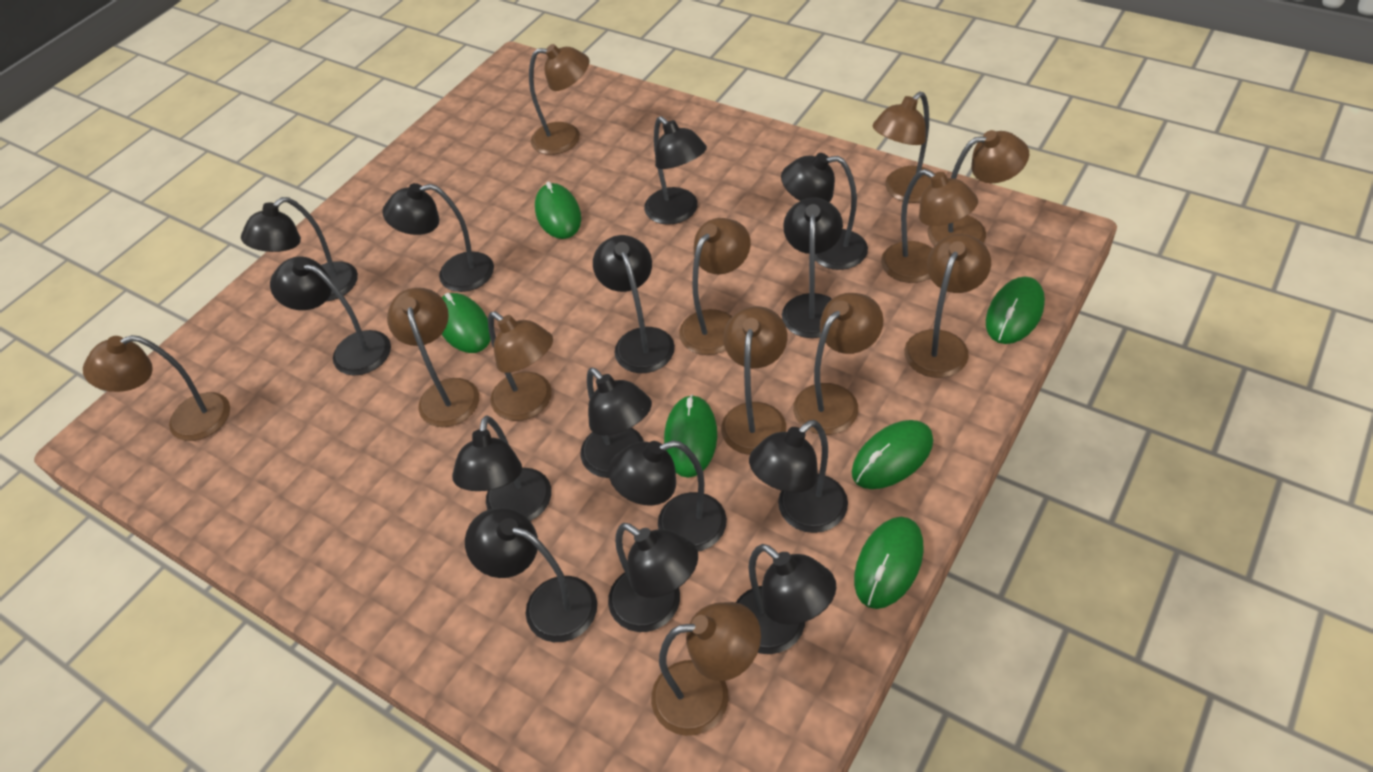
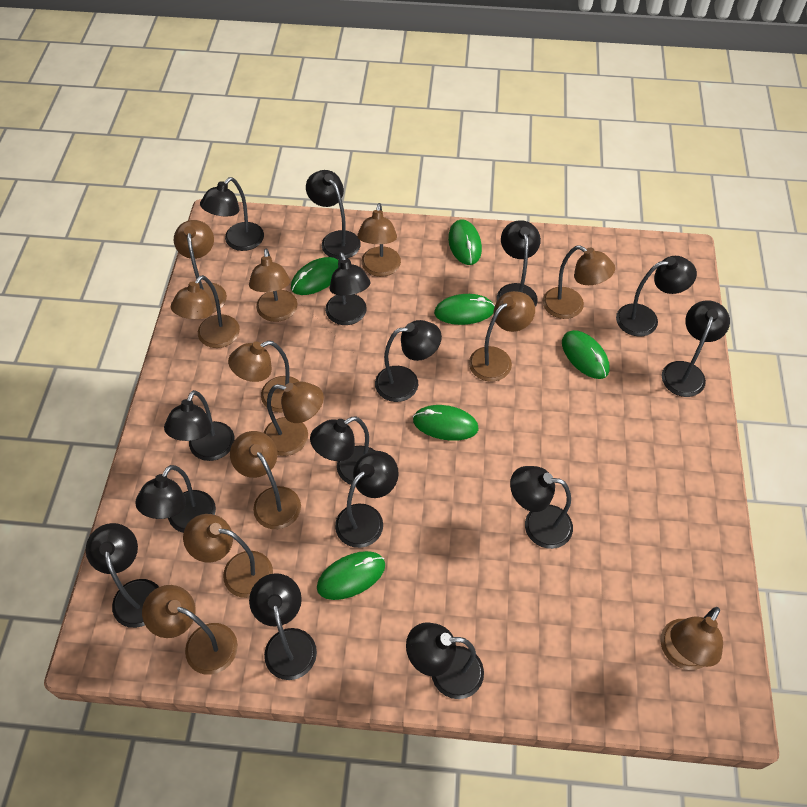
black lamp: [241,197,358,302] [270,257,391,375] [382,183,494,292] [452,415,552,521] [465,508,597,642] [580,367,652,478] [593,235,675,373] [608,440,727,552] [608,523,698,632] [644,116,707,225] [735,544,836,654] [749,420,848,533] [781,153,868,270] [782,197,843,338] = 14 -> [86,523,159,628] [135,465,216,533] [164,390,235,461] [200,177,264,251] [249,573,317,680] [306,170,361,259] [310,417,375,485] [325,252,370,325] [335,451,399,548] [375,320,442,402] [406,623,484,699] [497,220,541,307] [510,466,573,549] [616,256,697,336] [662,300,730,397] = 15

